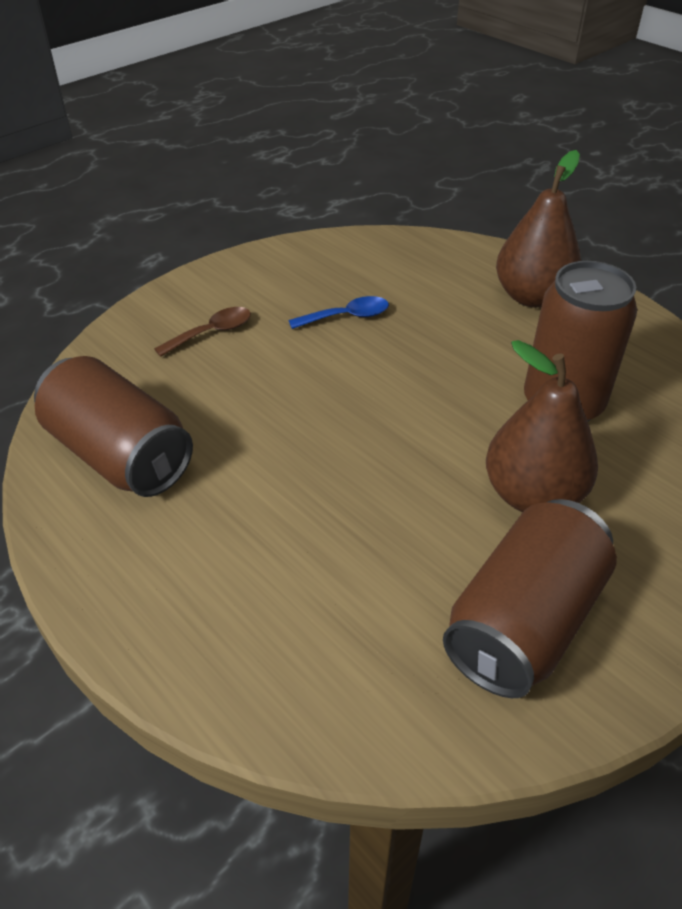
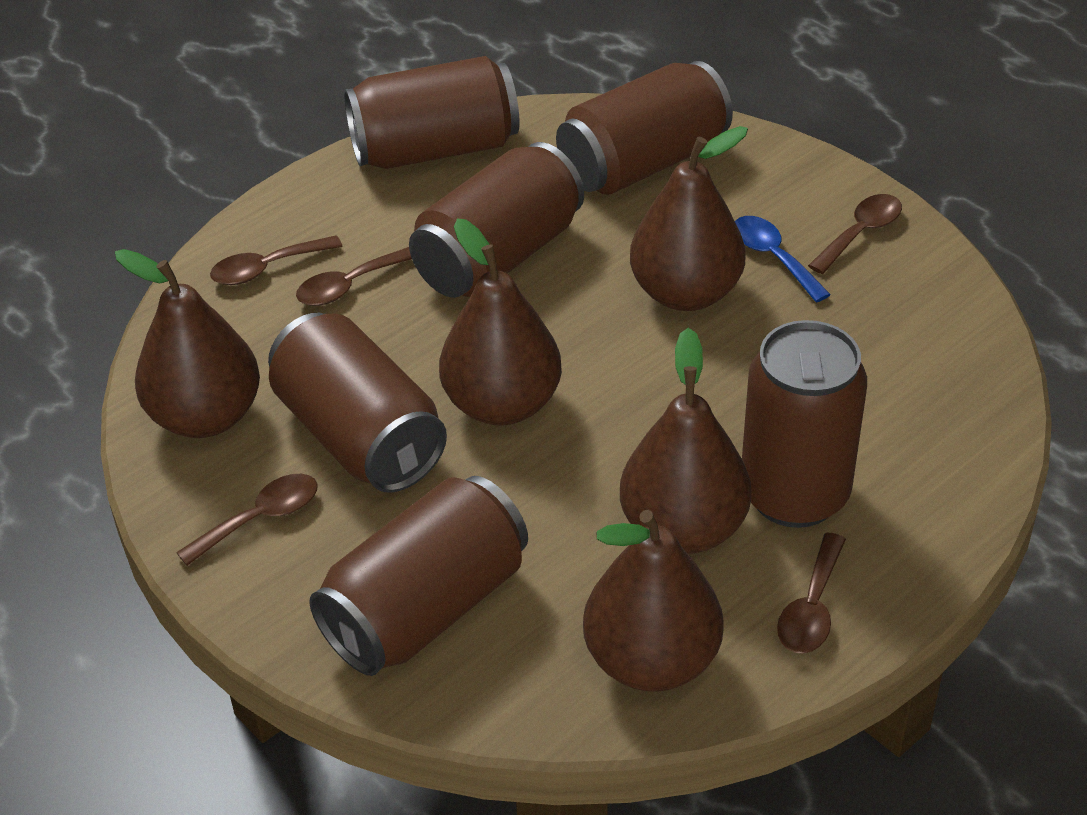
brown can: [34,356,193,497] [443,499,617,698] [524,261,637,422] = 3 -> [268,313,447,493] [309,476,528,676] [344,56,520,169] [409,142,584,298] [556,61,733,195] [742,320,867,528] = 6
brown pear: [486,340,598,512] [496,150,581,308] = 2 -> [115,249,260,438] [439,218,562,426] [583,510,724,692] [620,328,751,554] [630,126,748,311] = 5
brown spoon: [154,307,251,357] = 1 -> [176,474,318,566] [210,236,343,285] [296,247,412,306] [777,533,846,654] [808,194,902,274] = 5

